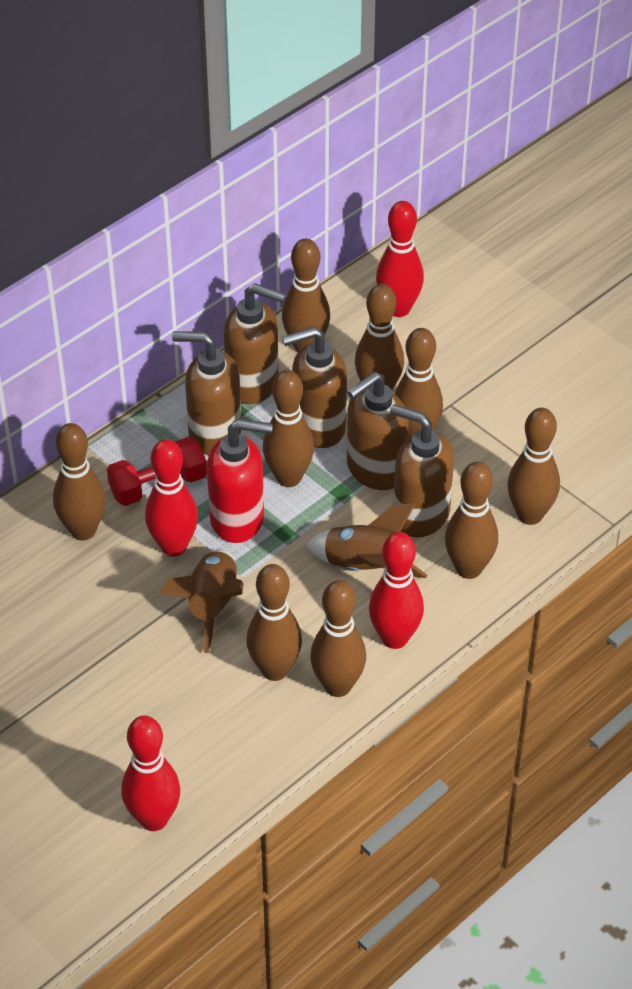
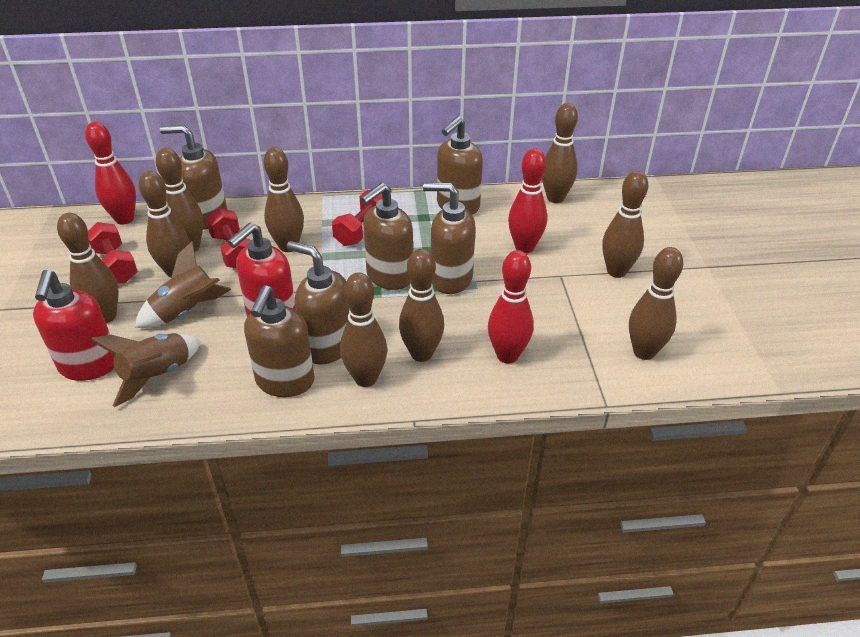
brown soap dispenser: [172,331,241,455] [224,283,286,404] [282,327,347,448] [347,371,409,490] [390,404,454,538] = 5 -> [160,125,227,230] [244,285,315,397] [287,241,349,364] [361,183,413,290] [423,183,476,294] [437,116,483,215] = 6
red bowling pin: [121,716,180,831] [145,439,198,556] [369,532,424,649] [376,201,424,317] = 4 -> [85,122,136,225] [488,250,534,364] [508,148,547,253] = 3
red dumbbell: [107,437,207,506] = 1 -> [88,222,138,283] [206,208,250,268] [332,189,383,246] = 3
red soap dispenser: [207,419,273,543] = 1 -> [33,270,115,381] [228,222,296,317] = 2

